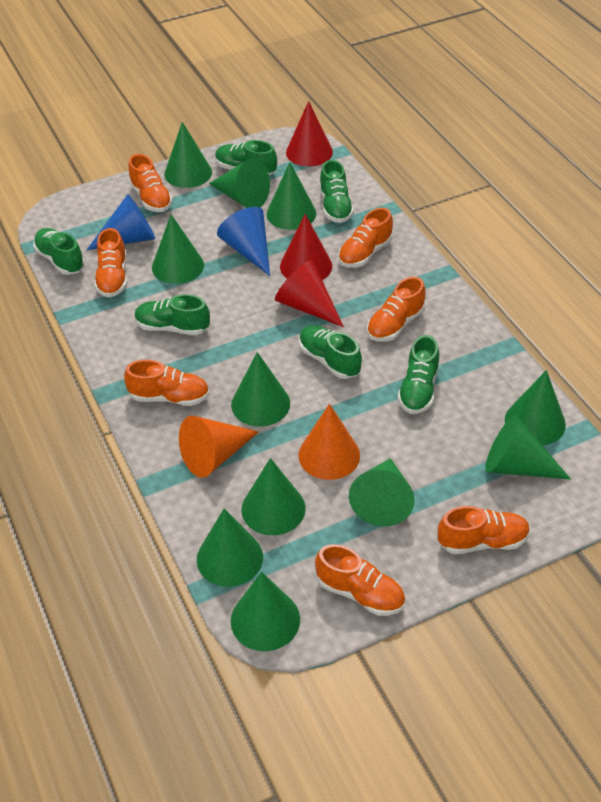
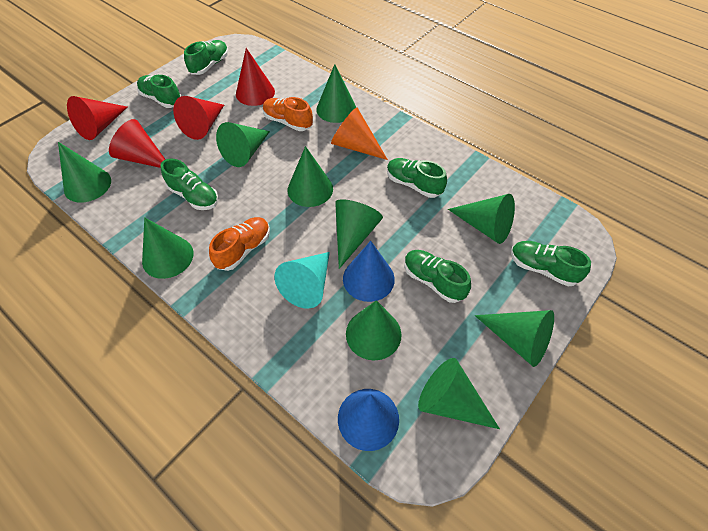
green cone: [152,214,204,284] [164,122,212,188] [197,509,263,587] [209,159,270,208] [231,352,290,427] [231,572,300,651] [241,458,306,535] [267,162,316,230] [349,458,414,527] [485,416,571,480] [505,370,566,446] = 11 -> [58,142,111,203] [142,217,193,279] [216,122,270,167] [288,146,333,207] [316,64,356,123] [335,199,383,269] [346,300,401,361] [418,358,500,429] [448,194,515,244] [475,310,554,367] = 10
orange cone: [179,416,259,478] [298,404,360,480] = 2 -> [331,107,388,160] = 1
orange shoe: [94,228,127,297] [124,360,209,406] [128,154,173,212] [315,544,405,616] [338,208,393,267] [367,277,426,342] [438,506,530,554] = 7 -> [209,217,270,271] [263,97,313,131] = 2
red cone: [275,260,344,327] [280,214,332,280] [286,101,333,166] = 3 -> [67,96,127,140] [109,119,166,168] [173,96,224,140] [236,48,275,106] = 4
turquoise cone: none = 0 -> [274,252,330,309] = 1

